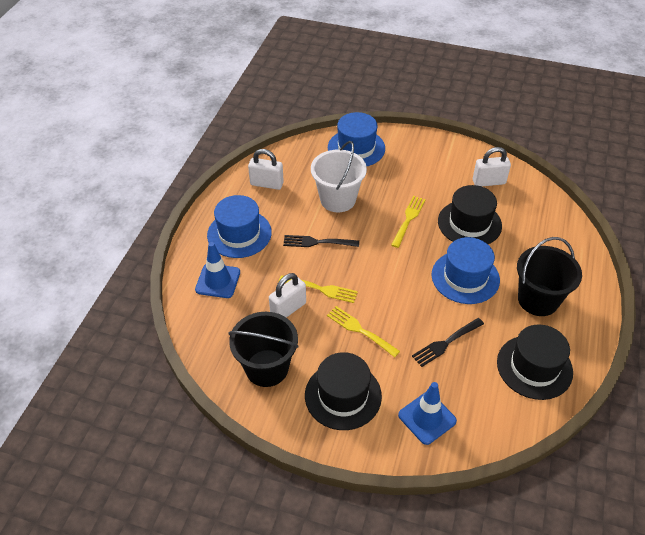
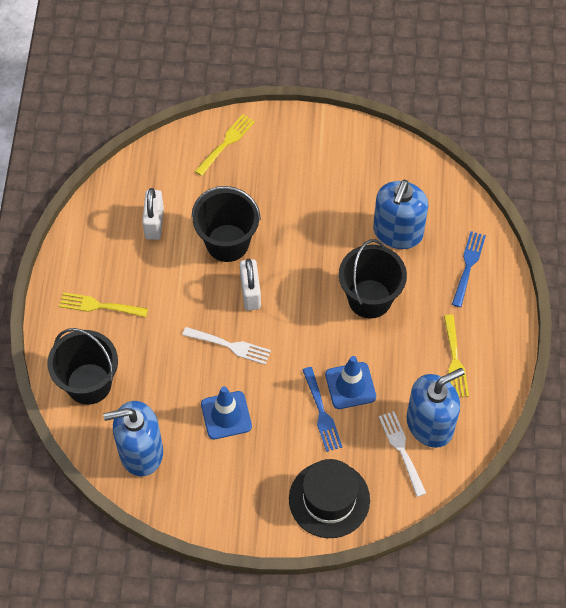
black bucket: [228,312,299,387] [517,237,582,316] = 2 -> [48,328,118,405] [191,186,261,262] [339,239,407,319] = 3
black fork: [283,235,359,247] [412,318,484,367] = 2 -> none = 0
black hat: [305,352,382,430] [438,185,502,244] [497,324,573,400] = 3 -> [289,459,370,538] = 1
blue fork: none = 0 -> [302,367,342,452] [452,231,486,307] = 2
blue hat: [207,195,272,258] [328,112,385,167] [431,237,500,304] = 3 -> none = 0
blue soap dispenser: none = 0 -> [103,401,163,476] [373,180,428,249] [407,368,465,448] = 3
white bucket: [311,141,367,212] = 1 -> none = 0
white fork: none = 0 -> [183,327,271,365] [379,411,426,497] = 2
white padlock: [248,149,284,190] [269,273,306,318] [473,147,511,187] = 3 -> [142,188,164,240] [240,259,261,311] = 2

